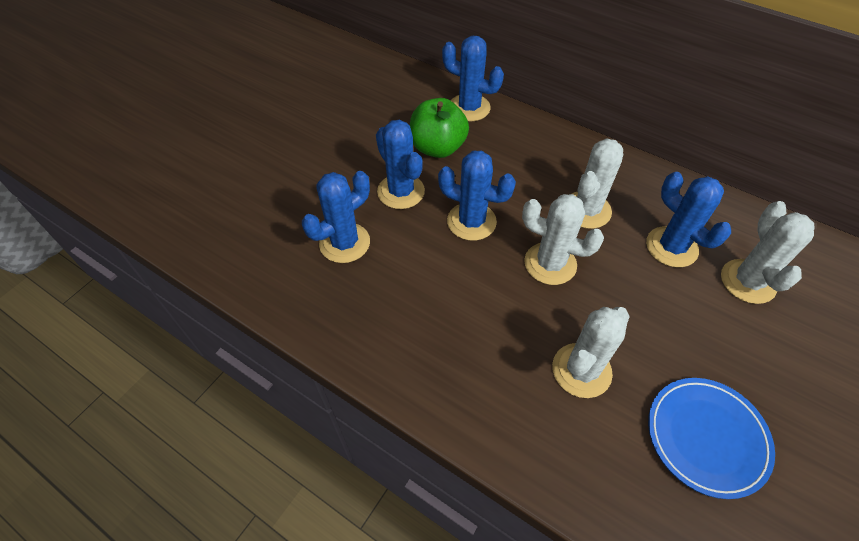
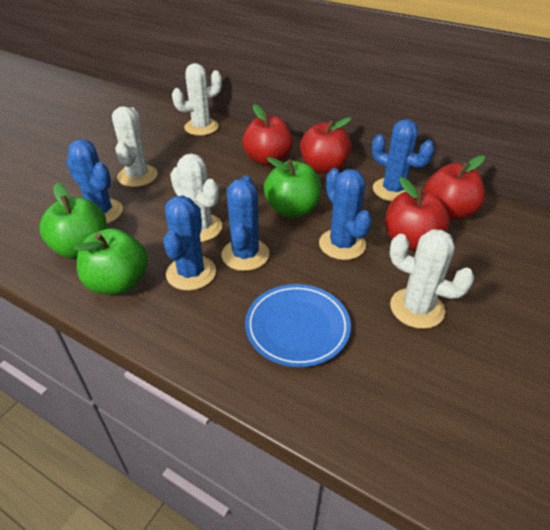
green apple: [410,98,469,158] = 1 -> [39,183,107,259] [74,228,148,295] [264,157,321,217] = 3
red apple: none = 0 -> [242,104,293,166] [300,117,352,174] [385,177,450,251] [424,156,485,220] = 4

